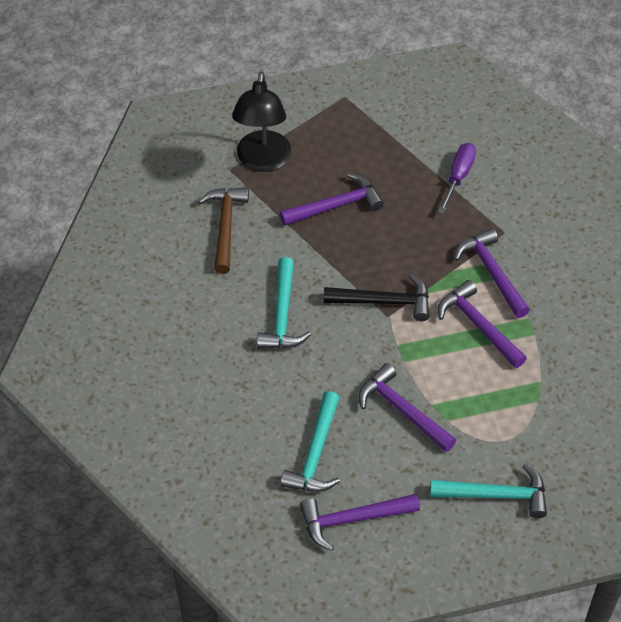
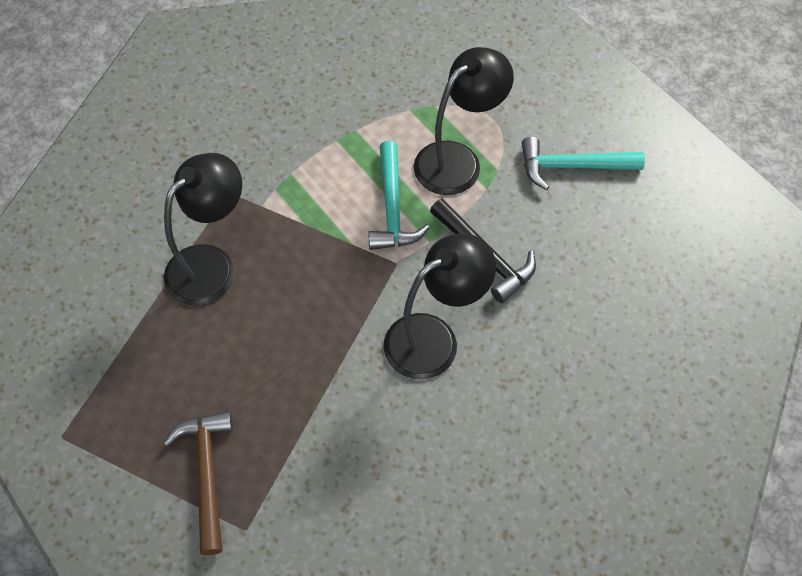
black lamp: [232,71,291,172] = 1 -> [164,153,242,306] [384,233,496,380] [414,47,514,195] = 3
purple hammer: [280,173,384,226] [300,494,420,551] [359,363,457,452] [438,280,527,368] [454,228,530,318] = 5 -> none = 0
purple screwdriver: [438,143,476,214] = 1 -> none = 0
turquoise hammer: [257,257,311,349] [280,391,340,492] [430,464,547,518] = 3 -> [368,141,430,250] [522,137,645,190] = 2

